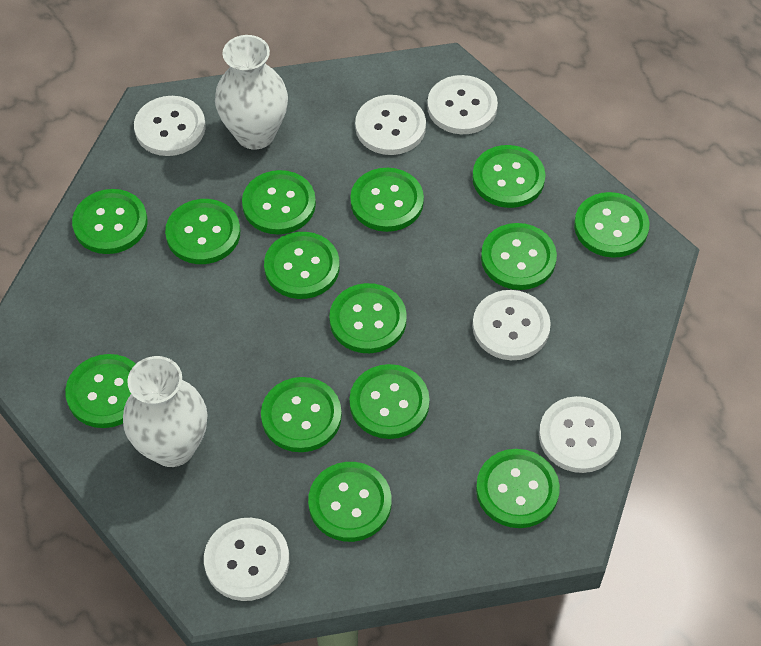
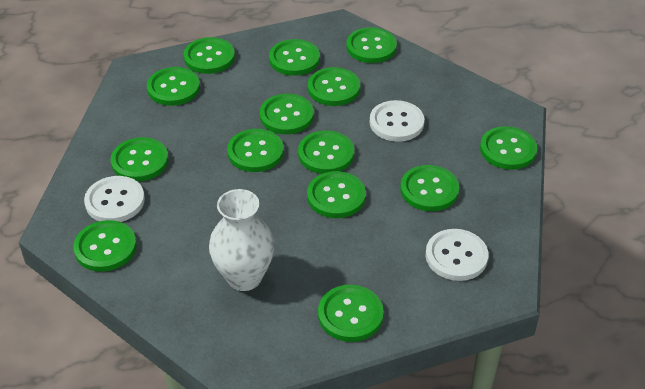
white button: [134,96,206,156] [204,518,289,601] [355,95,426,155] [427,75,498,134] [472,290,551,360] [539,396,621,473] = 6 -> [84,176,145,222] [370,100,424,142] [426,229,488,281] = 3
white vase: [123,356,208,467] [215,35,288,149] = 2 -> [209,189,275,291] = 1

